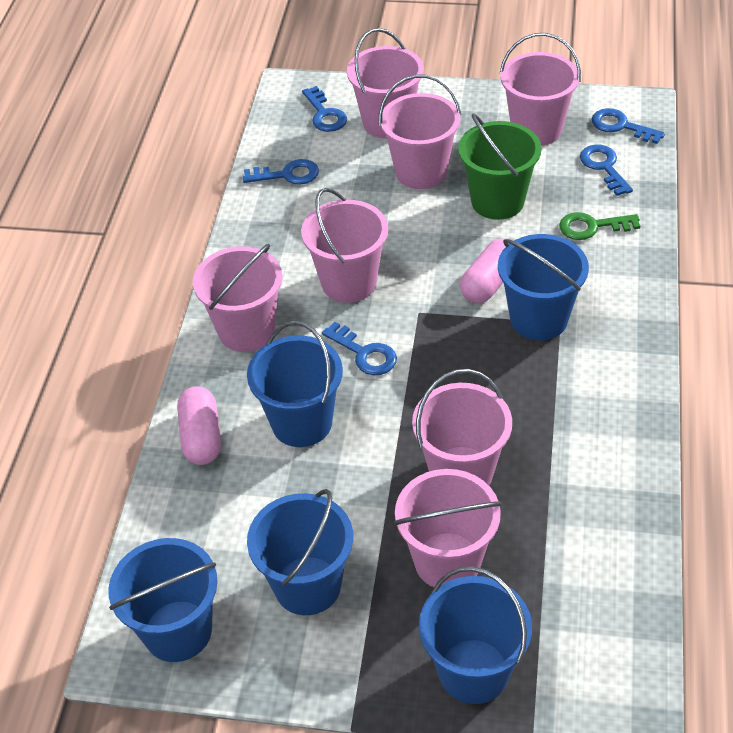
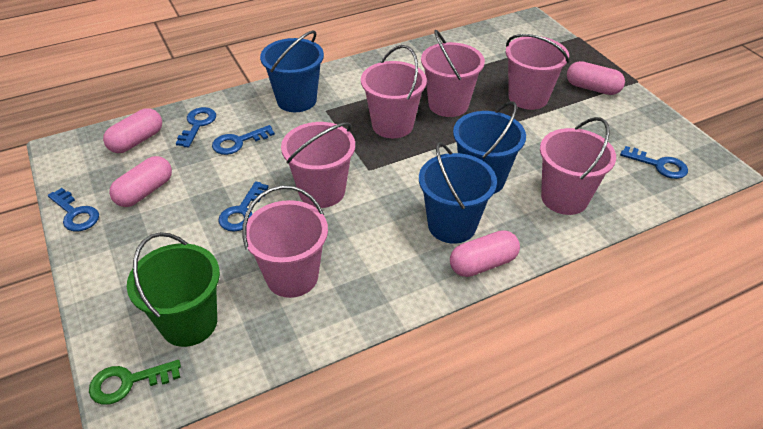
blue bucket: [108,538,218,662] [247,321,343,447] [247,489,353,615] [419,566,532,704] [498,234,589,340] = 5 -> [260,30,324,112] [419,142,497,244] [453,101,526,194] = 3
pink bucket: [193,244,283,352] [301,188,388,303] [347,28,424,139] [379,74,461,189] [394,469,502,587] [412,369,512,485] [500,33,581,146] = 7 -> [242,185,328,298] [281,122,355,208] [361,45,427,138] [421,30,485,117] [506,34,569,110] [540,117,616,215] = 6
pink capsule: [177,386,221,465] [460,239,509,303] = 2 -> [103,108,162,153] [109,156,172,207] [450,230,520,277] [567,61,625,95] = 4

